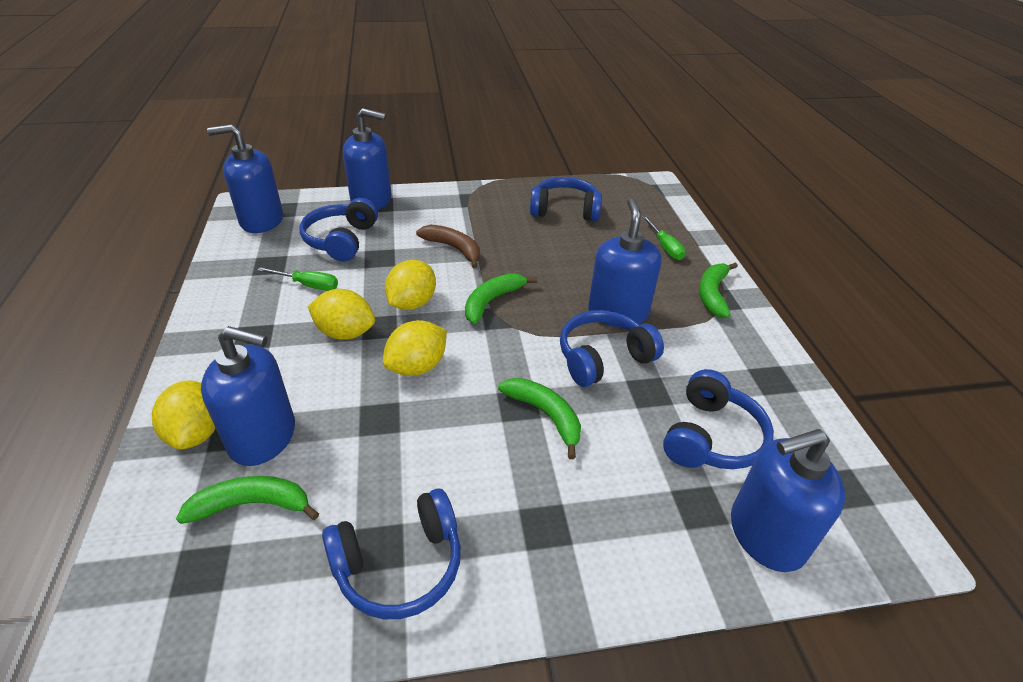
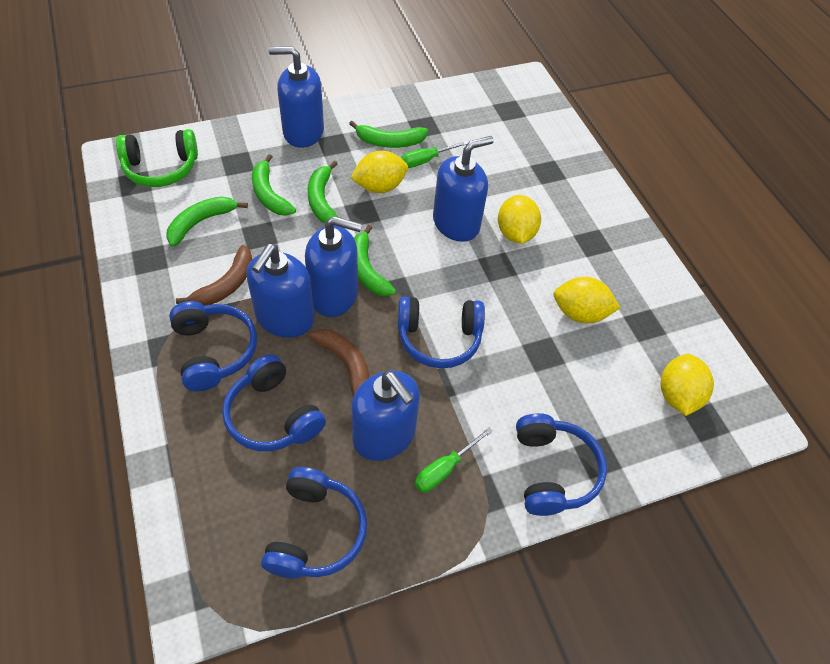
brown banana: [416,225,480,268] = 1 -> [176,245,252,306] [310,329,369,396] = 2
green banana: [176,476,319,524] [465,273,537,324] [498,378,581,459] [699,262,738,318] = 4 -> [166,196,248,247] [252,154,296,216] [308,161,338,223] [349,121,428,148] [354,225,396,296] = 5
green headphones: none = 0 -> [116,129,198,187] = 1

